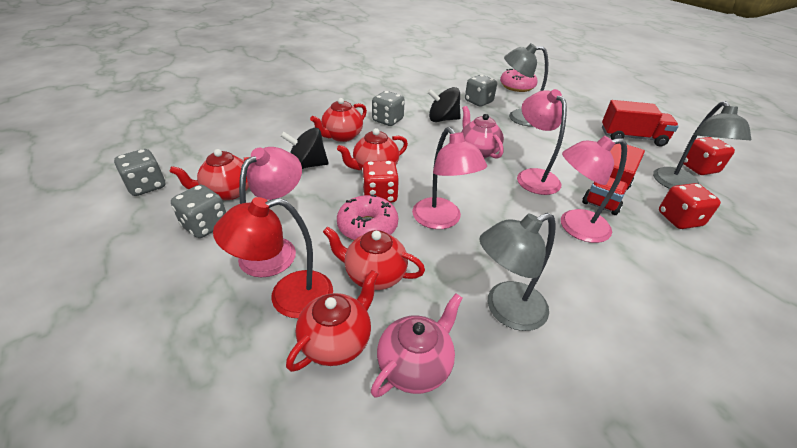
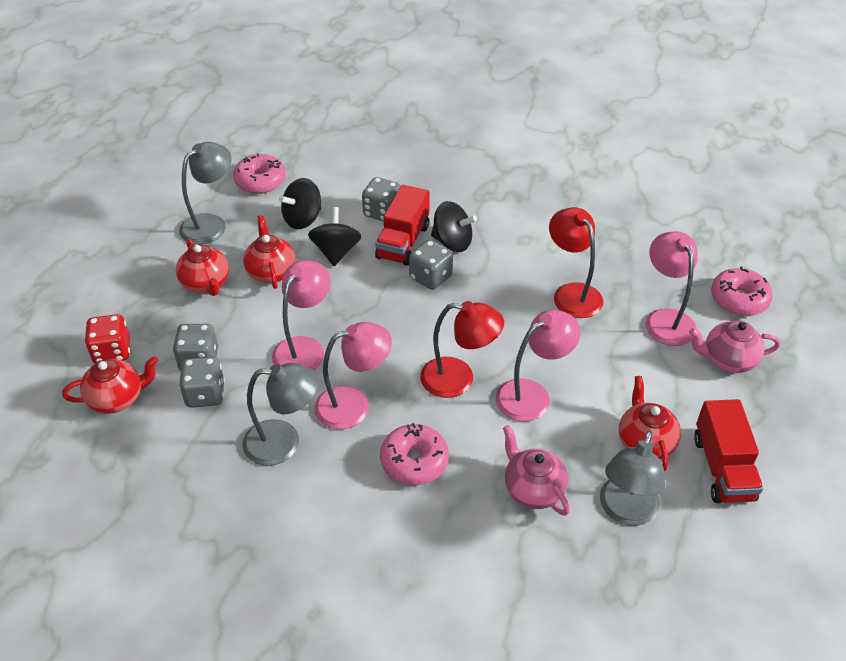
black spinning top: [280,128,329,169] [427,87,461,122] = 2 -> [279,178,321,229] [308,207,362,266] [431,201,477,252] = 3
pink donut: [337,195,398,240] [500,69,538,92] = 2 -> [233,153,286,194] [380,423,449,485] [711,267,773,316] = 3
red dice: [362,160,399,203] [659,183,721,229] [683,137,735,175] = 3 -> [84,314,130,363] = 1
red lamp: [213,197,333,318] = 1 -> [420,301,504,398] [549,207,603,318] = 2
red teapot: [170,149,250,200] [286,270,378,372] [310,98,367,142] [323,226,425,290] [337,128,408,170] = 5 -> [62,356,159,414] [176,239,229,296] [243,215,295,289] [619,376,681,471] = 4

